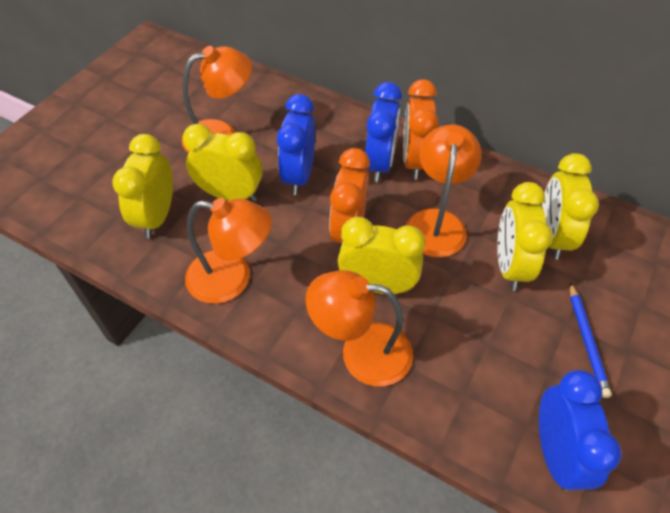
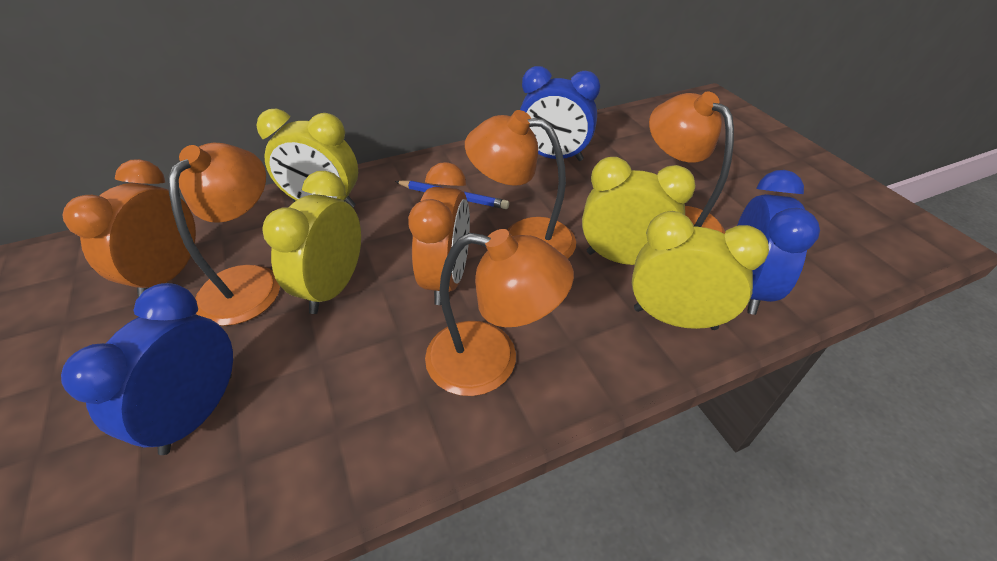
yellow clock: [112,134,173,238] [183,124,263,202] [338,217,425,294] [497,182,553,291] [542,153,599,260] = 5 -> [256,109,358,208] [263,171,361,314] [582,157,696,265] [632,211,769,330] = 4

